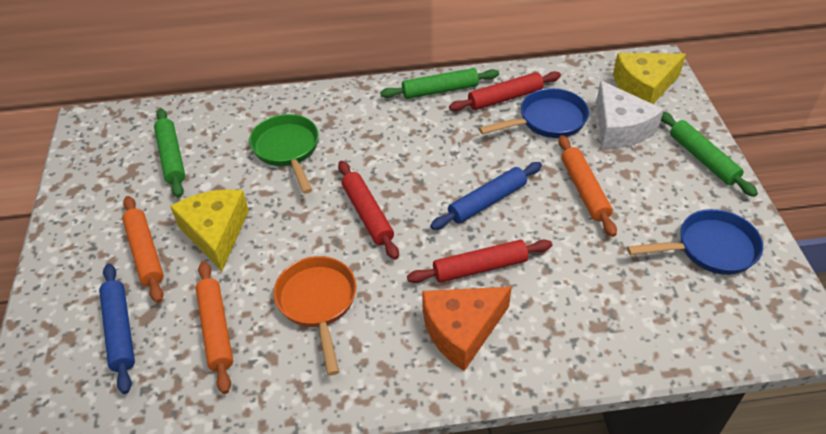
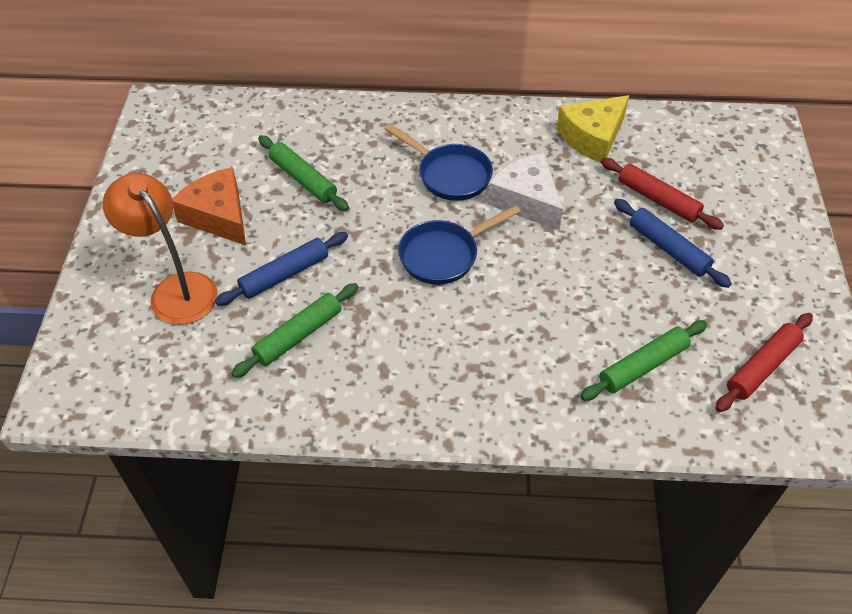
green pan: [249,114,319,194] = 1 -> none = 0
orange lamp: none = 0 -> [103,173,218,325] = 1
orange pan: [274,256,357,376] = 1 -> none = 0
orange rolling pin: [122,196,164,303] [196,261,233,394] [558,135,617,237] = 3 -> none = 0
red rolling pin: [338,161,399,260] [407,239,552,283] [449,71,561,111] = 3 -> [601,158,724,230] [716,313,813,412] = 2
yellow cheese: [170,189,249,271] [613,53,686,104] = 2 -> [556,95,629,162] = 1

